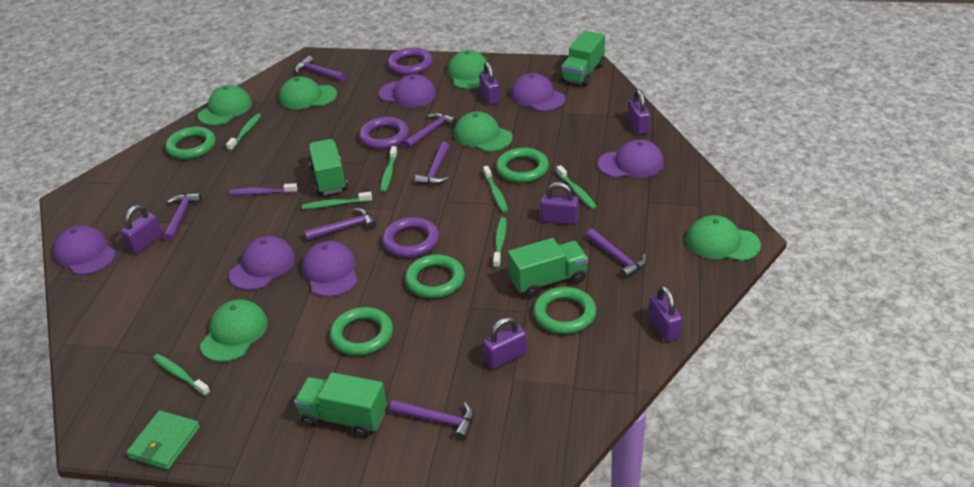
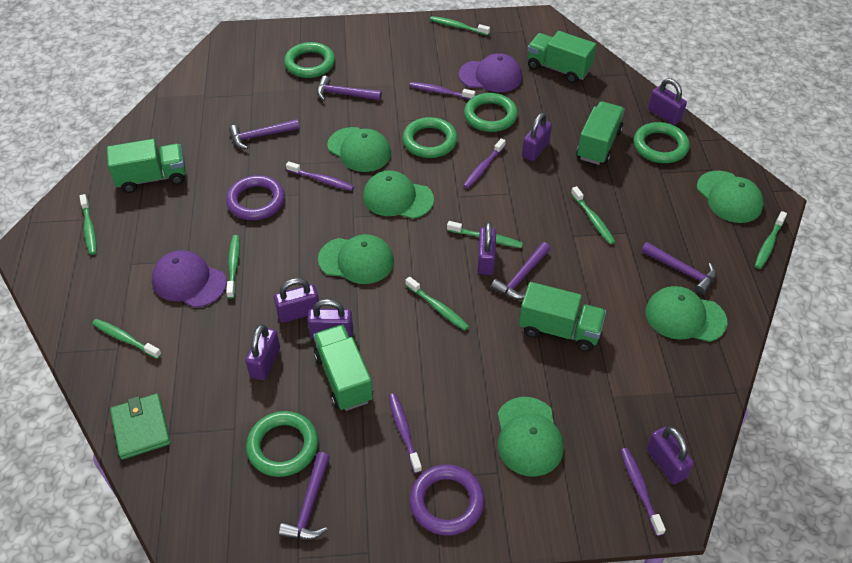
green toothbrush: [153,354,210,396] [226,113,261,151] [302,192,372,209] [380,146,398,193] [483,166,508,213] [493,217,507,268] [556,165,597,209] = 7 -> [80,194,96,255] [92,319,162,359] [226,235,240,299] [405,277,469,331] [430,16,490,36] [447,221,523,248] [571,186,615,245] [755,211,787,269] = 8
green truck: [294,372,387,438] [309,139,348,195] [508,238,588,298] [561,31,605,86] = 4 -> [107,139,186,193] [313,324,373,411] [519,282,606,352] [527,31,596,83] [576,101,625,165] = 5
purple cap: [53,225,116,275] [229,236,295,290] [302,241,358,297] [379,74,436,107] [510,73,566,111] [598,139,664,178] = 6 -> [152,250,227,308] [459,53,522,92] = 2
purple hammer: [163,193,202,241] [295,56,346,81] [304,208,377,241] [390,400,474,441] [403,113,457,149] [415,142,449,185] [586,229,647,279] = 7 -> [229,119,299,149] [279,452,330,540] [317,76,382,101] [491,242,550,300] [641,242,716,295] = 5
purple padlock: [121,205,162,254] [479,62,500,105] [483,317,527,369] [540,182,579,225] [628,89,650,135] [648,286,682,342] = 6 -> [246,324,280,380] [274,278,319,323] [307,299,353,339] [477,222,496,275] [522,113,552,161] [647,426,694,484] [648,78,687,125] = 7
purple ring: [359,117,409,149] [382,217,439,258] [388,48,433,75] = 3 -> [226,175,285,220] [410,464,485,536] = 2
purple toothbrush: [229,183,298,195] = 1 -> [286,161,354,191] [388,393,422,473] [410,82,475,100] [463,138,506,188] [621,448,666,536] = 5

